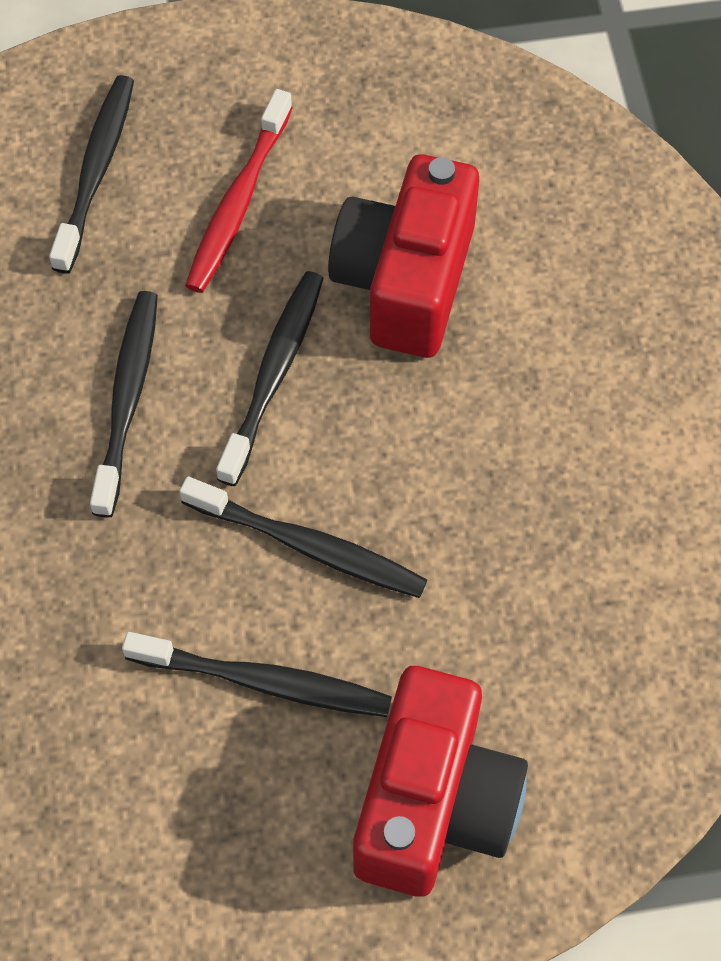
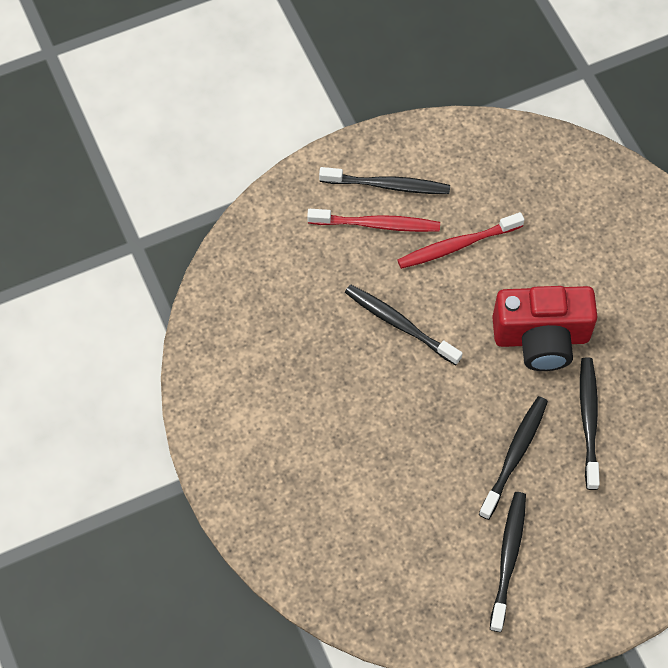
red camera: [328,154,479,358] [353,666,528,897] = 2 -> [492,286,597,371] = 1
red toothbrush: [185,89,293,293] = 1 -> [307,209,440,232] [397,212,524,269] = 2

